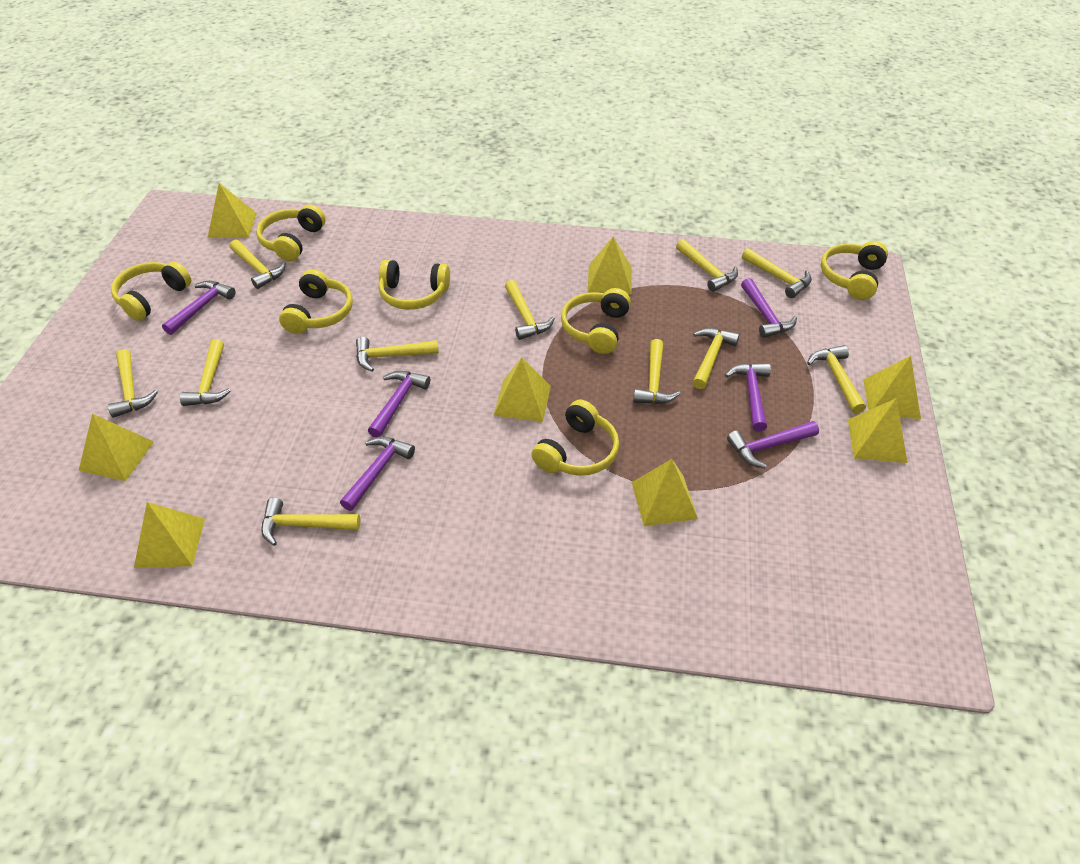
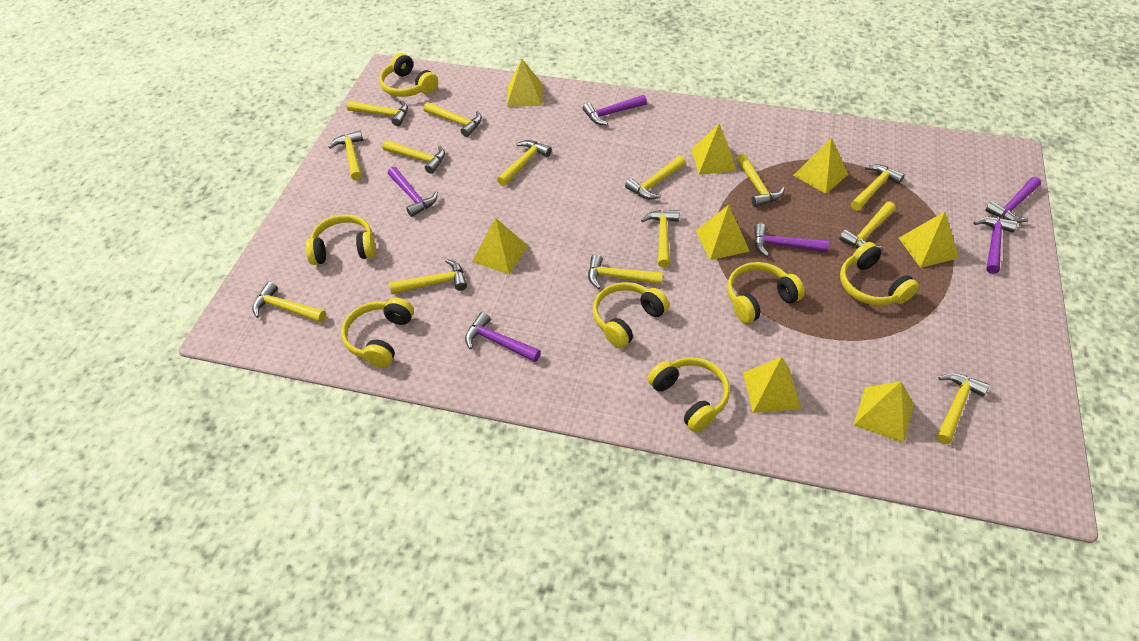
yellow hammer: [108,349,158,418] [180,339,231,406] [230,240,286,289] [261,498,360,546] [356,337,439,372] [505,280,555,340] [633,339,681,404] [676,239,738,292] [692,328,740,389] [742,248,812,298] [807,345,866,414] = 11 -> [252,282,326,323] [329,131,363,181] [347,100,408,126] [382,140,445,174] [389,259,467,294] [424,102,482,137] [497,140,552,186] [588,254,663,289] [625,156,686,199] [641,210,679,268] [736,154,785,207] [839,202,896,249] [851,164,905,211] [936,373,989,444] = 14

